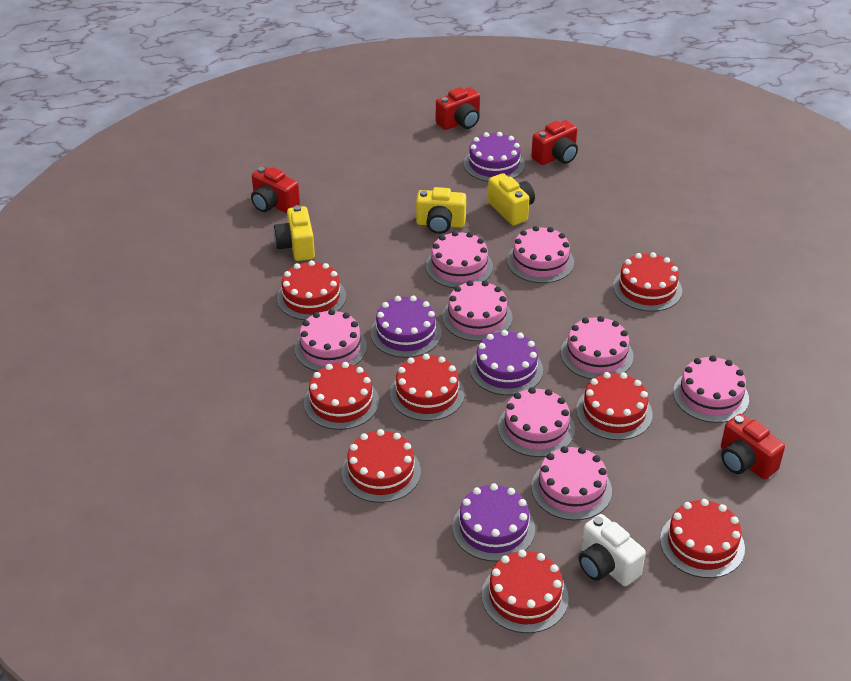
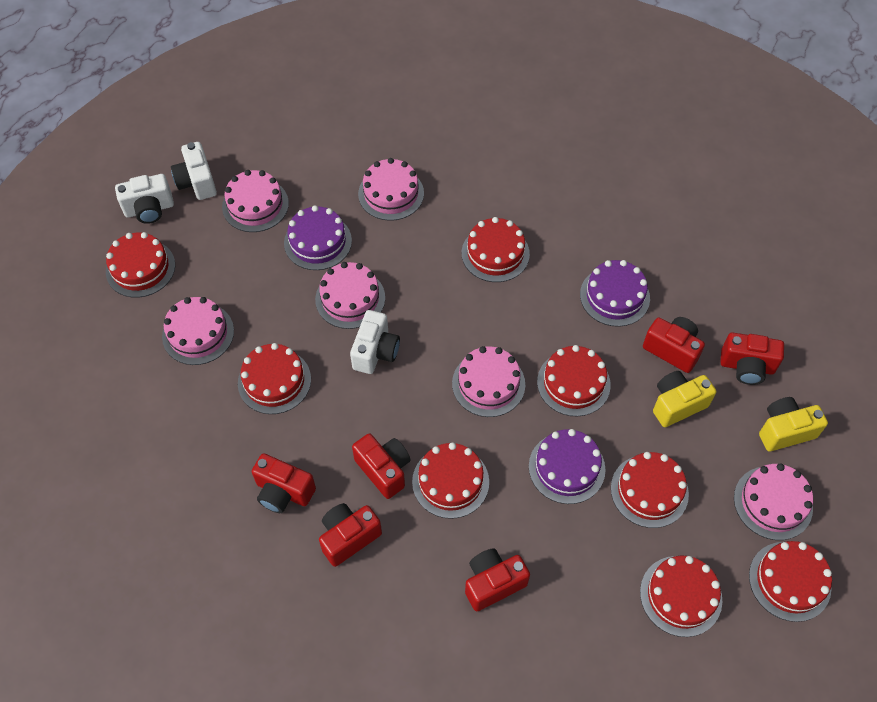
pink cake: [295,309,367,372] [426,231,493,288] [442,280,512,341] [498,387,575,457] [507,226,574,283] [531,446,612,520] [561,316,633,379] [673,355,749,423] = 8 -> [162,297,234,365] [222,170,289,232] [315,262,385,329] [358,158,424,221] [452,346,525,417] [734,463,813,540] = 6
purple cake: [371,296,442,358] [452,483,535,562] [464,132,525,182] [470,330,543,395] = 4 -> [284,205,352,270] [529,429,605,504] [580,260,650,327] = 3
red camera: [251,166,300,213] [436,87,480,130] [531,120,578,165] [721,414,785,479] = 4 -> [252,453,316,513] [319,503,382,567] [352,433,411,499] [465,548,530,611] [643,317,705,373] [720,332,784,385] = 6
white camera: [579,514,646,586] = 1 -> [115,174,174,224] [171,142,217,200] [350,310,400,374] = 3
yellow camera: [274,205,315,261] [416,187,466,234] [488,173,535,225] = 3 -> [653,371,716,427] [759,397,828,452] = 2

